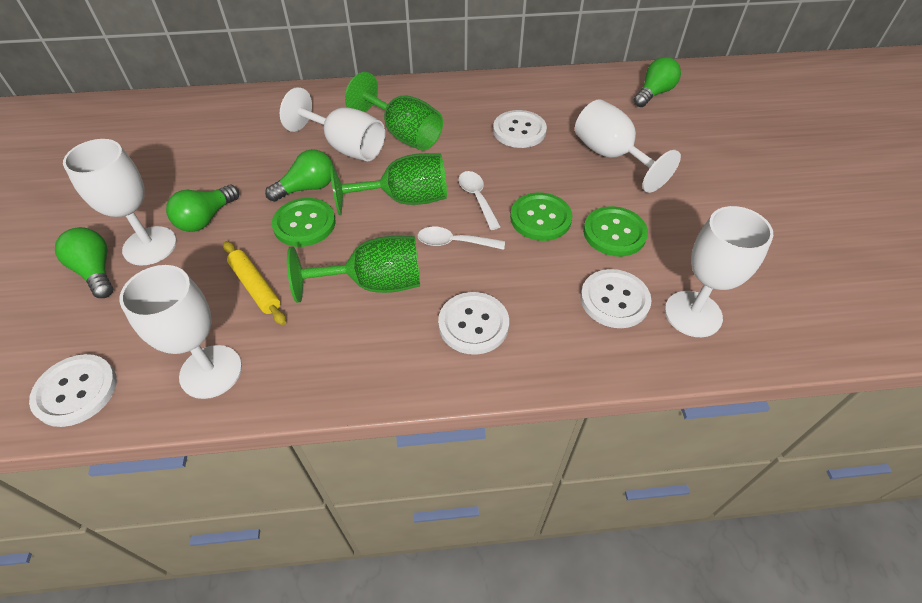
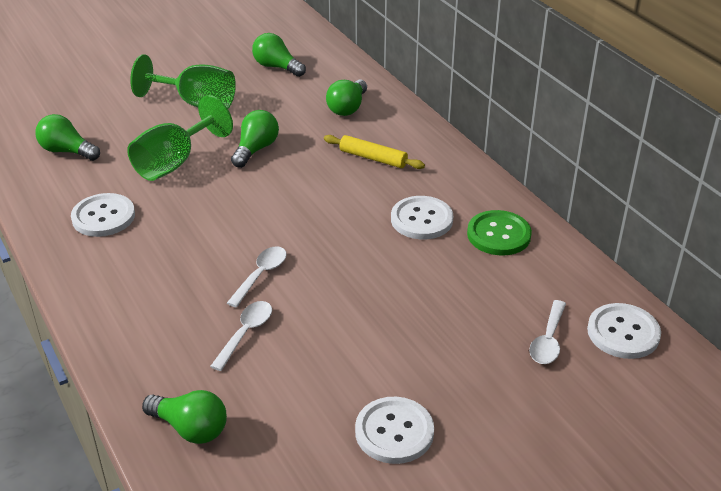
green button: [272,198,336,247] [510,193,572,241] [583,206,648,256] = 3 -> [467,210,532,255] = 1
green goblet: [287,236,420,303] [330,153,447,215] [345,72,443,150] = 3 -> [127,95,233,181] [130,54,236,109] = 2
green light bulb: [55,227,113,298] [166,185,239,232] [265,149,333,202] [634,57,681,107] = 4 -> [35,114,100,161] [142,390,227,444] [231,110,279,168] [252,33,306,77] [326,80,367,116] = 5
white goblet: [63,139,177,266] [119,265,242,399] [280,87,385,161] [575,99,681,193] [665,206,773,337] = 5 -> none = 0
white spoon: [418,227,505,250] [459,171,501,230] = 2 -> [210,301,272,371] [227,246,287,308] [529,300,566,364] = 3

